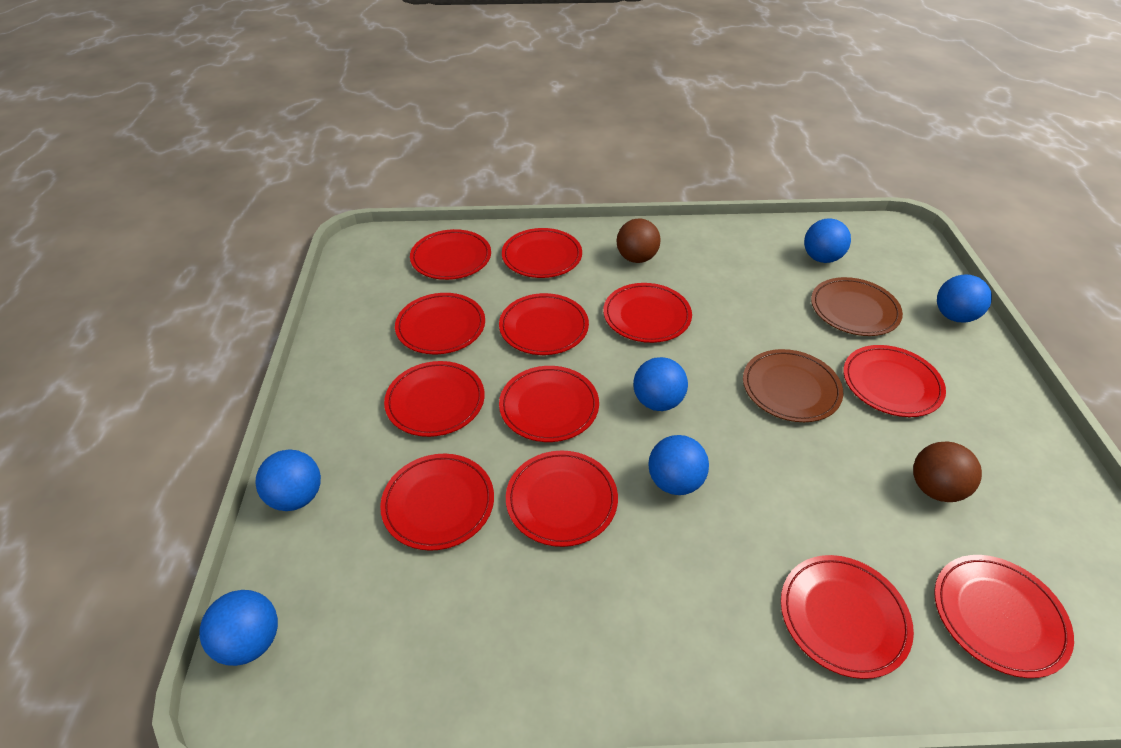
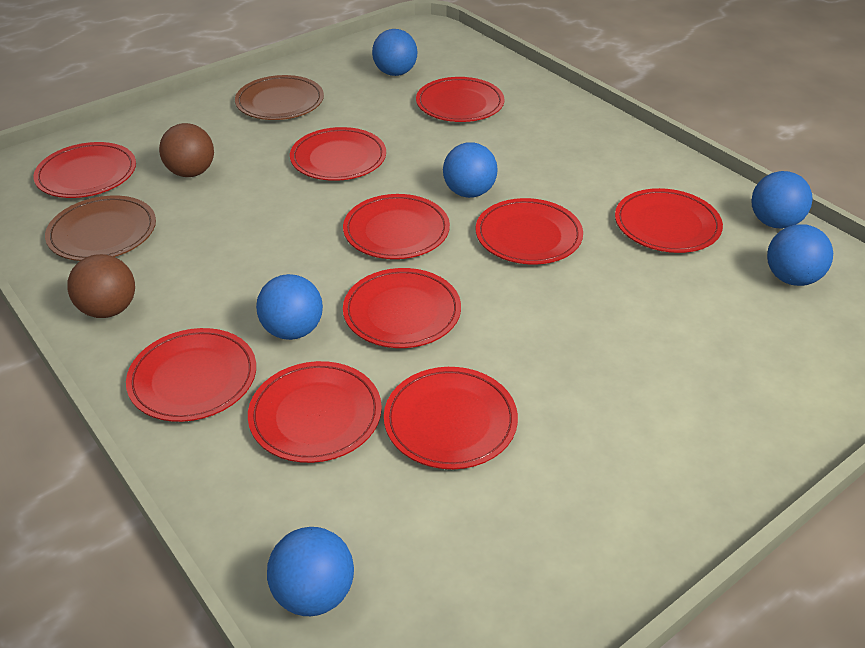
red plate: [380,454,494,551] [384,361,485,437] [395,293,485,354] [410,229,491,280] [499,293,589,355] [499,366,599,442] [502,228,582,278] [506,451,618,547] [603,283,692,343] [781,555,914,679] [843,345,946,417] [934,555,1074,678] = 12 -> [33,142,136,198] [126,328,256,422] [248,361,382,463] [290,127,386,181] [343,194,450,259] [343,268,461,348] [384,367,518,469] [416,77,504,122] [476,198,583,264] [615,188,723,253] = 10

